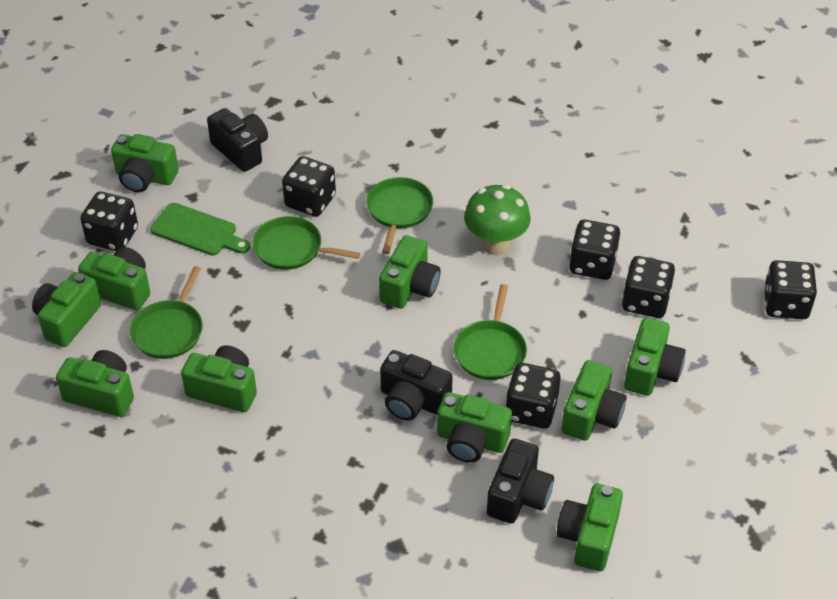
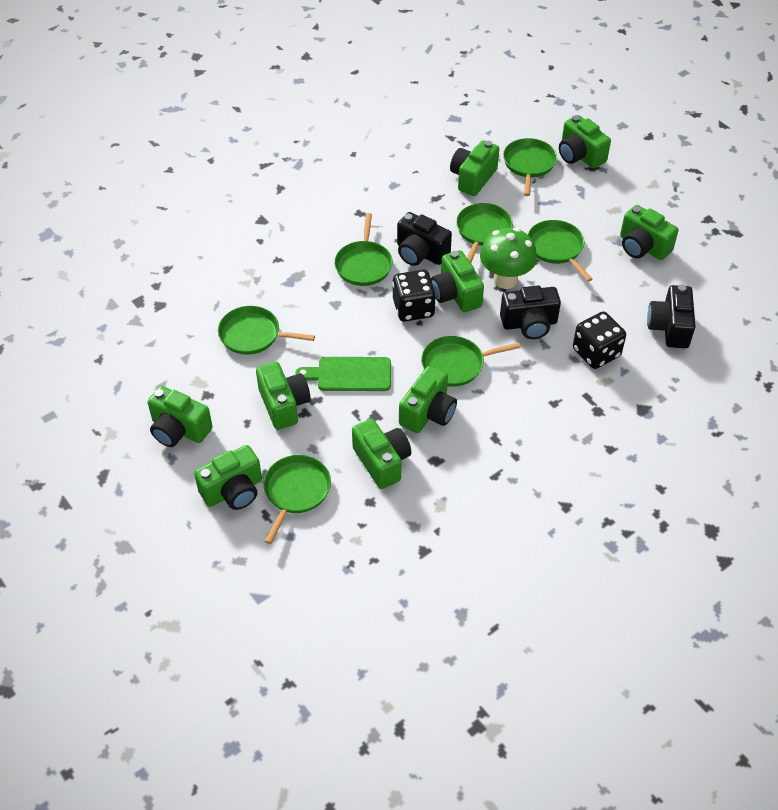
black dice: [80,191,138,251] [282,156,336,217] [506,363,561,429] [569,220,620,280] [622,256,675,318] [764,260,817,319] = 6 -> [393,270,436,322] [573,311,626,369] = 2
green camera: [32,272,101,347] [56,350,134,417] [78,247,150,310] [111,134,179,193] [181,345,257,412] [379,235,441,309] [437,392,512,462] [556,484,623,571] [561,360,627,441] [624,318,686,396] = 10 -> [148,386,213,447] [194,445,262,510] [256,362,311,430] [352,419,411,489] [399,366,457,433] [431,250,484,312] [450,140,499,196] [559,115,611,168] [620,205,678,260] = 9
green pan: [130,266,203,359] [253,216,360,270] [366,177,433,254] [454,284,527,380] = 4 -> [218,306,315,355] [263,455,331,544] [334,213,393,286] [421,336,520,387] [456,203,513,263] [503,138,557,196] [527,220,592,282] = 7

